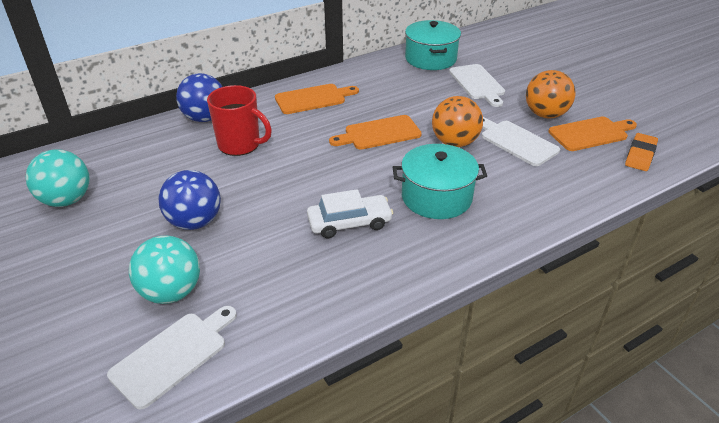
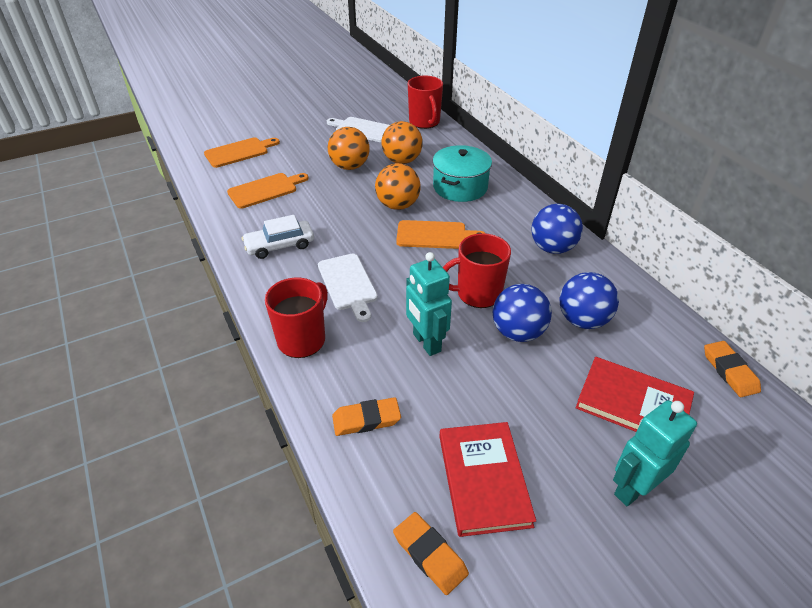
blue ball: [158,170,221,230] [176,73,222,122] = 2 -> [493,284,552,342] [531,204,583,254] [560,272,619,329] = 3
orange ball: [432,96,483,147] [526,70,576,119] = 2 -> [328,127,370,170] [375,163,421,210] [381,121,423,164] = 3
orange eraser: [625,133,658,171] = 1 -> [332,397,401,436] [393,512,469,595] [704,341,761,397] = 3
red book: none = 0 -> [440,422,536,537] [575,357,694,432] = 2
red mug: [207,85,272,156] = 1 -> [265,278,328,358] [408,76,443,129] [443,233,511,308] = 3
turquoise ball: [26,149,90,207] [129,236,200,304] = 2 -> none = 0
turquoise pot: [393,144,487,219] [405,20,461,70] = 2 -> [433,145,492,202] = 1
turquoise robot: none = 0 -> [406,252,452,356] [613,400,697,506] = 2
white cutting board: [107,306,237,410] [449,64,505,107] [482,117,560,166] = 3 -> [318,254,378,322] [327,117,390,142] = 2

